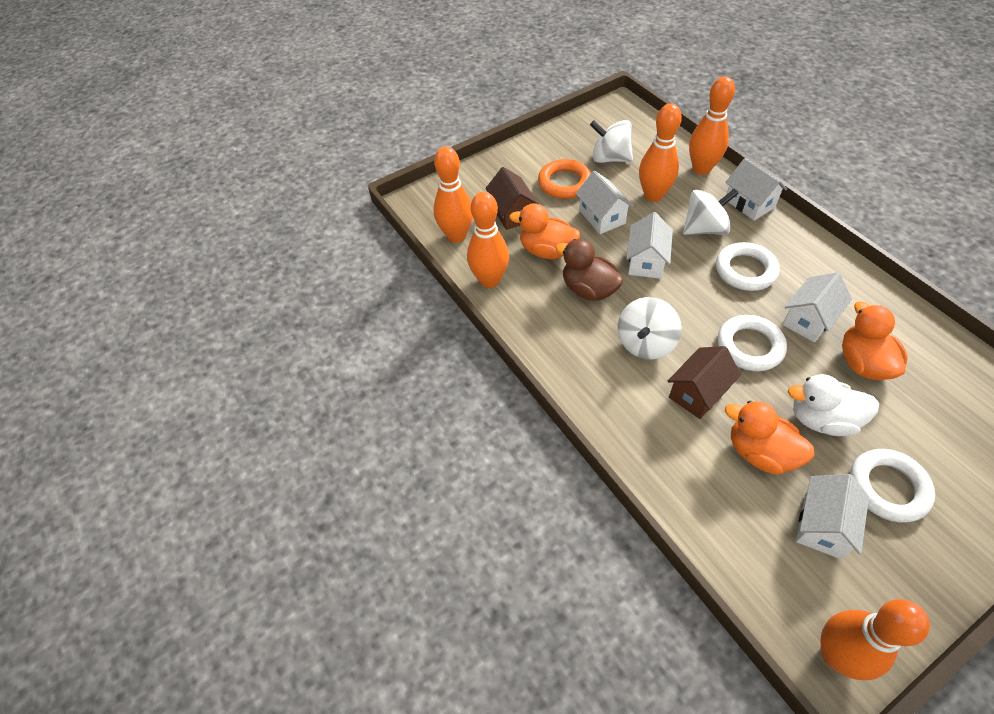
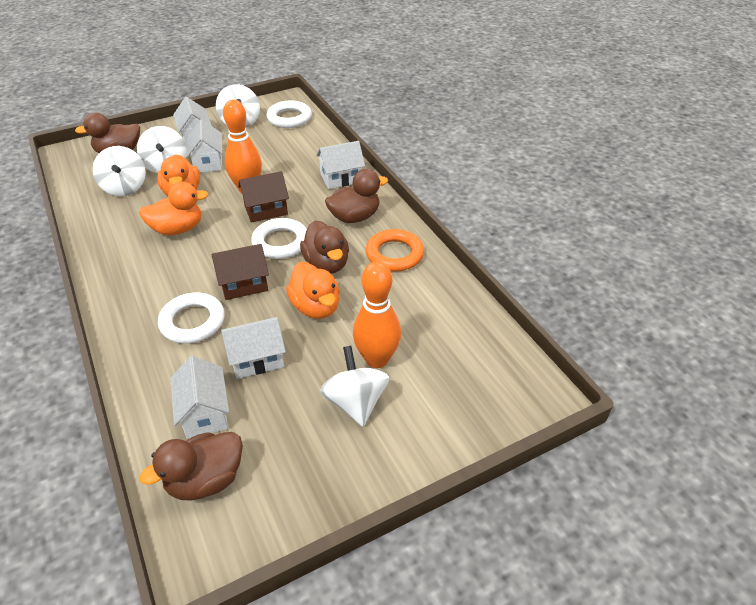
brown duck: [555,239,623,301] = 1 -> [75,113,140,153] [140,432,243,501] [300,221,349,274] [325,169,388,223] = 4
orange bowling pin: [433,146,473,243] [467,192,509,288] [639,104,682,202] [689,76,735,175] [821,599,930,680] = 5 -> [223,99,262,193] [353,262,401,368] = 2
white duck: [788,374,879,436] = 1 -> none = 0
white spinning top: [590,120,633,163] [618,297,681,360] [683,188,739,235] = 3 -> [93,146,146,196] [137,126,187,174] [216,84,260,127] [320,346,389,427] = 4

